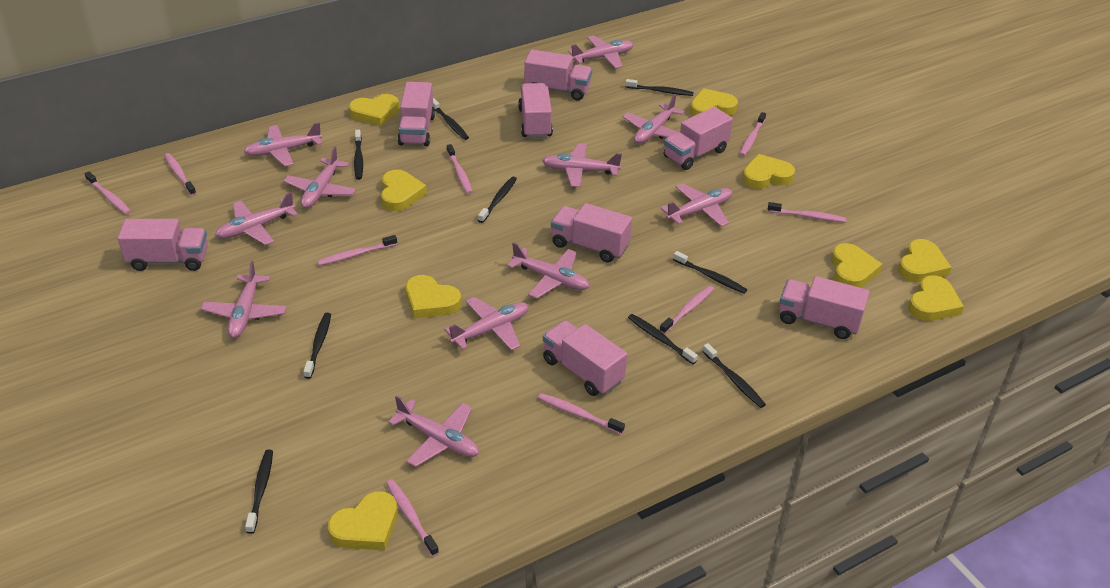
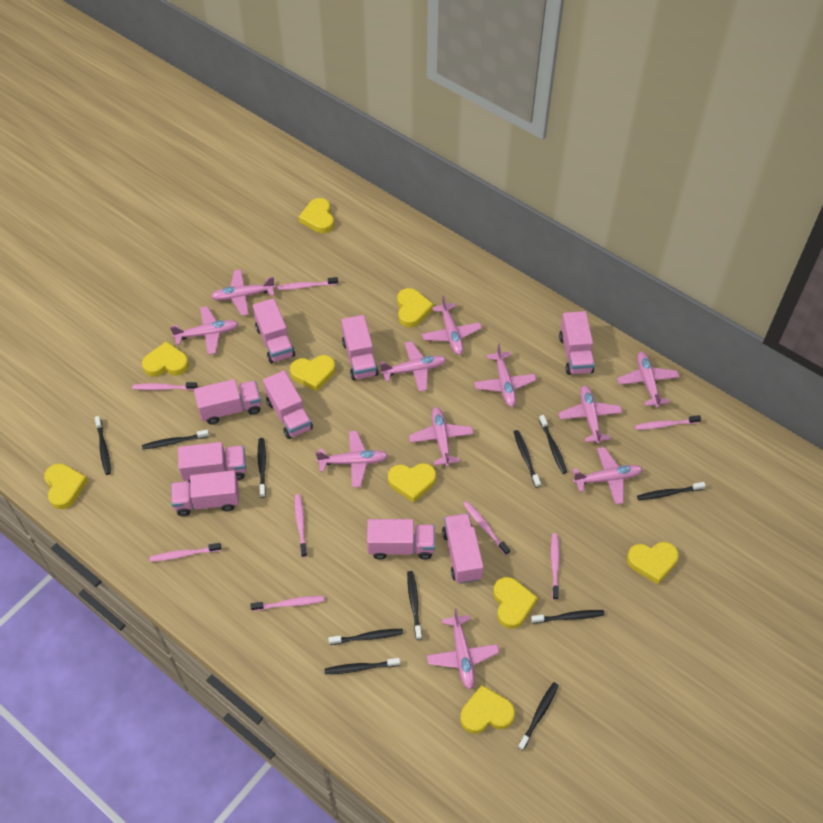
black toothbrush: [245,450,273,534] [303,313,331,379] [354,130,363,180] [433,98,469,140] [478,176,517,223] [625,79,694,96] [628,314,698,364] [673,251,747,294] [702,343,766,408] = 9 -> [95,416,111,475] [142,429,209,449] [258,438,266,498] [325,658,400,674] [328,629,403,645] [407,571,422,640] [514,430,541,488] [518,682,559,751] [531,610,604,624] [539,415,567,474] [637,482,706,500] = 11
pink toothbrush: [85,172,131,214] [164,153,196,196] [317,235,397,266] [386,479,439,556] [447,144,473,194] [538,393,625,434] [660,285,714,334] [740,112,766,156] [768,202,847,222] = 9 -> [132,382,198,390] [149,543,221,562] [250,596,324,611] [277,277,338,290] [295,494,307,557] [463,501,510,555] [551,533,560,600] [635,415,701,430] = 8
pink truck: [118,219,208,271] [397,82,435,146] [518,83,553,138] [524,49,592,100] [543,320,627,396] [551,203,632,263] [664,107,733,170] [779,276,869,339] = 8 -> [171,470,239,516] [178,442,246,482] [194,379,261,425] [253,298,295,363] [263,371,313,439] [341,315,379,380] [367,519,435,560] [442,513,484,584] [559,311,595,375] = 9

